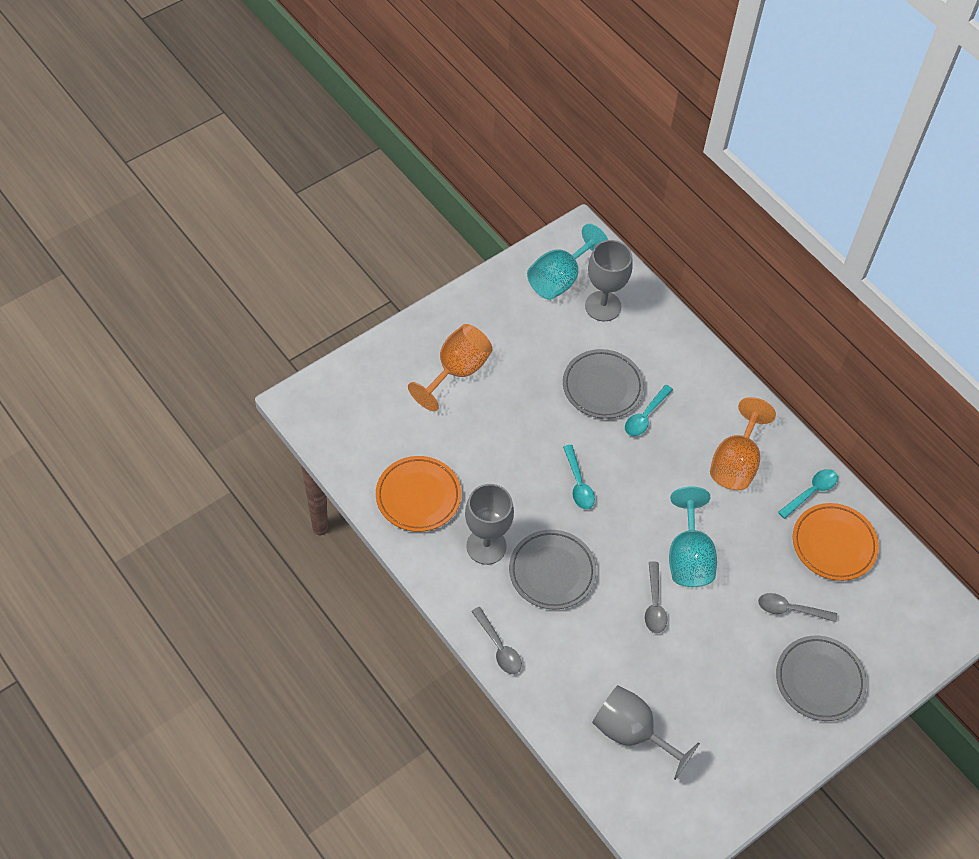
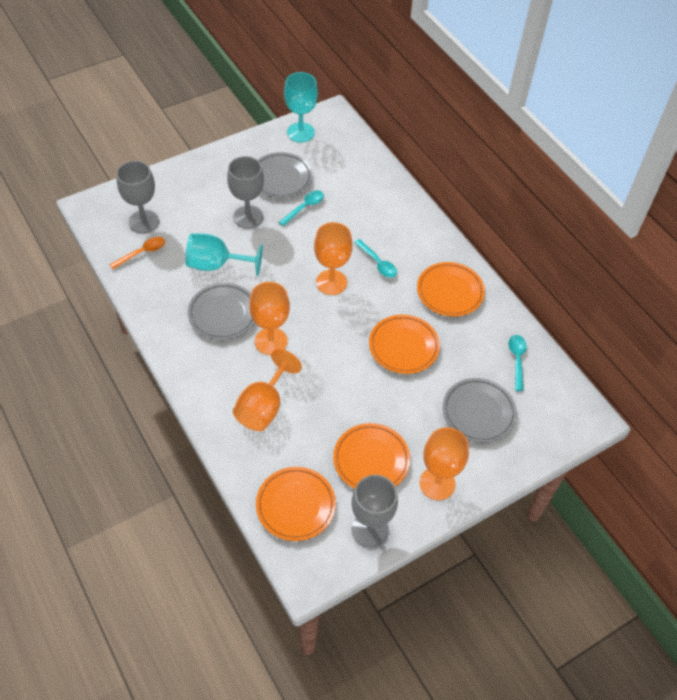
grey spoon: [471,607,522,674] [645,561,667,633] [758,593,837,622] = 3 -> none = 0
orange goblet: [408,324,493,411] [710,397,776,490] = 2 -> [233,349,302,431] [249,282,290,355] [314,222,353,295] [420,427,469,500] = 4
orange plate: [376,456,461,532] [793,503,879,581] = 2 -> [256,467,336,541] [333,423,410,489] [369,315,440,374] [417,262,485,317] = 4
orange spoon: none = 0 -> [109,237,165,269] = 1

